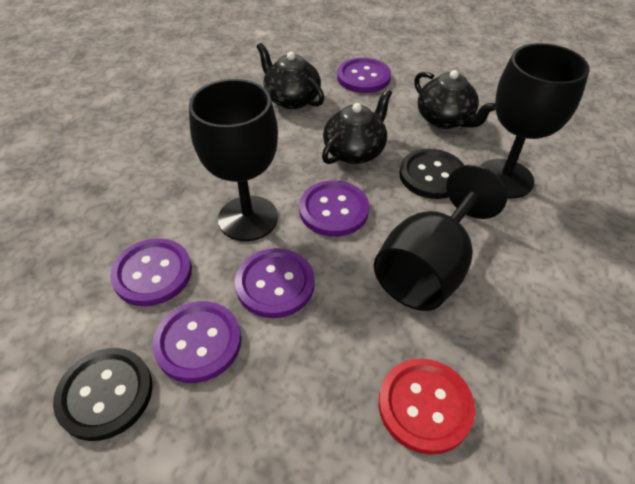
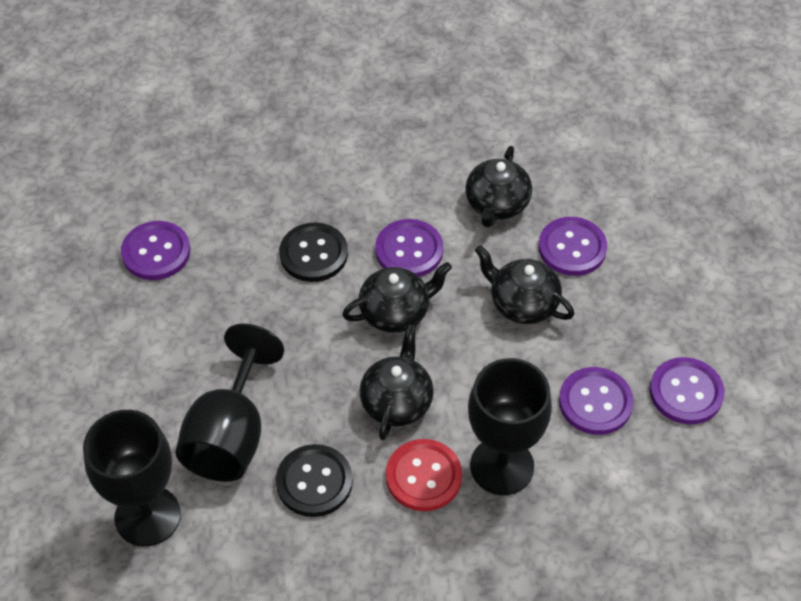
black teapot: [257,43,324,109] [322,89,392,164] [414,70,495,129] = 3 -> [342,262,452,333] [359,324,434,440] [465,146,532,228] [475,245,575,324] = 4

